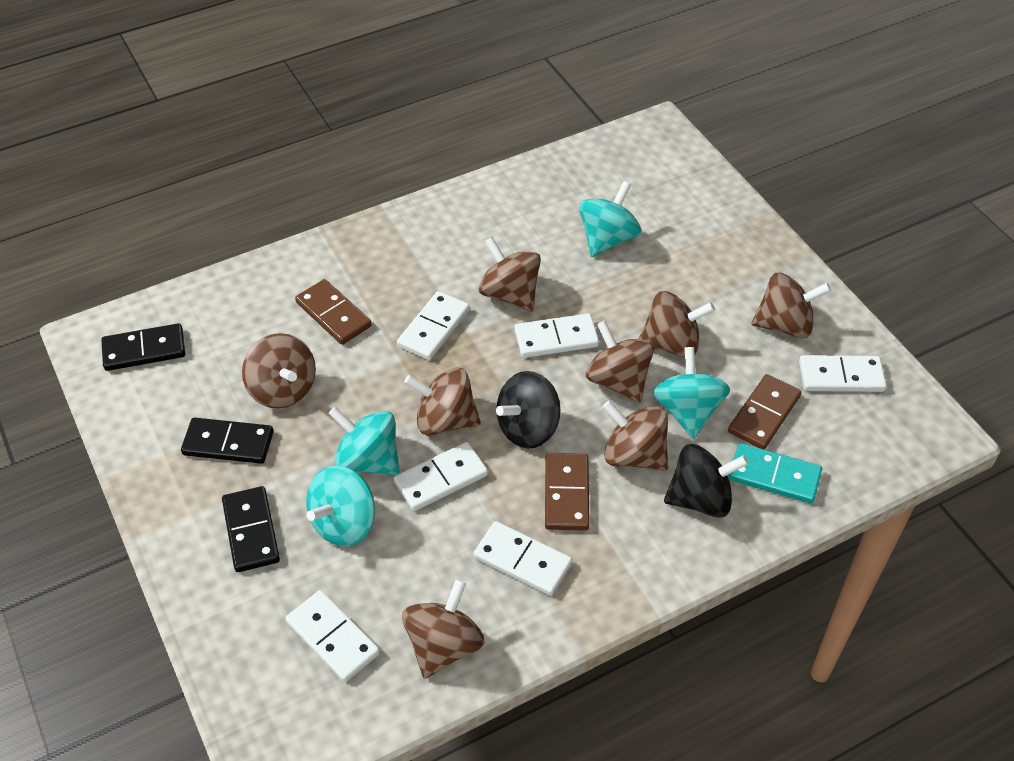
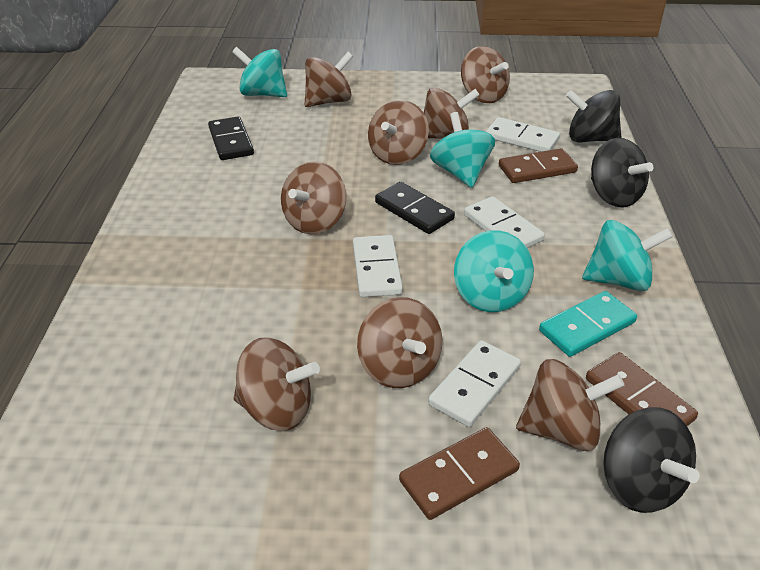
black domino: [101,323,185,371] [181,418,274,464] [222,486,280,572] = 3 -> [208,117,254,160] [375,182,455,234] = 2
black spinning top: [496,371,560,449] [664,444,749,518] = 2 -> [566,90,622,143] [591,138,653,207] [603,407,700,513] = 3
white domino: [285,590,380,682] [394,442,488,511] [397,291,470,360] [473,521,572,596] [515,313,599,358] [799,355,887,392] = 6 -> [353,235,403,297] [428,340,521,427] [464,196,545,248] [486,117,560,152] = 4

